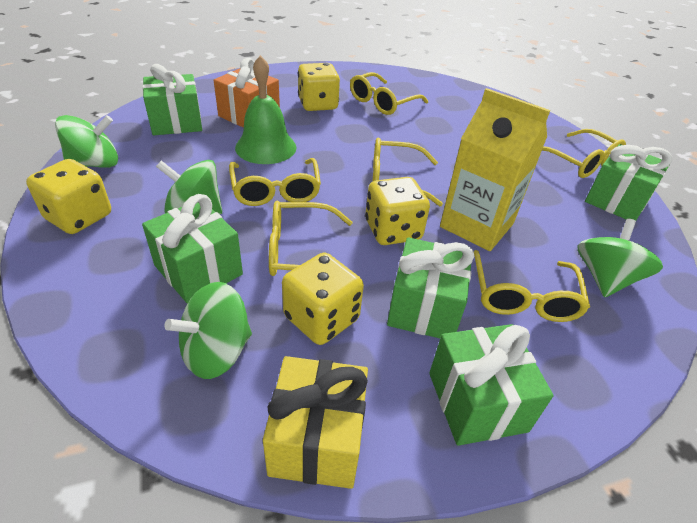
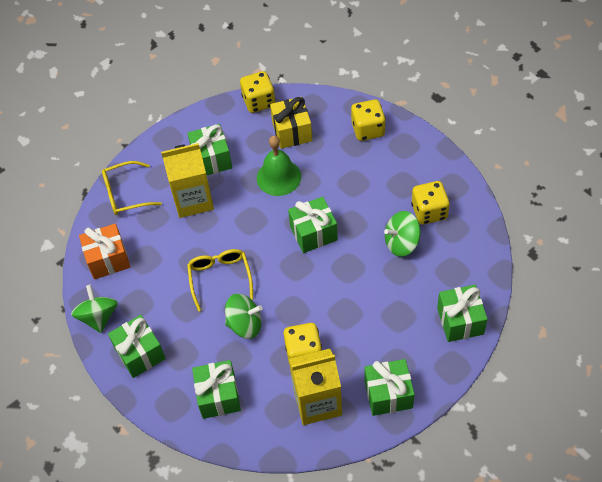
green gift: [142,64,202,135] [142,194,243,303] [387,237,474,338] [429,324,554,446] [585,144,672,220] = 5 -> [108,315,166,378] [187,124,232,175] [192,360,241,419] [288,197,338,253] [364,359,415,416] [437,285,488,342] = 6
green spinning top: [55,115,118,168] [156,160,222,214] [165,282,252,379] [577,219,663,297] = 4 -> [71,284,118,333] [225,294,263,339] [384,211,421,257] = 3
yellow carton: [440,88,550,251] = 1 -> [161,143,214,218] [289,349,342,425] = 2
yellow glasses: [229,158,321,206] [269,201,353,276] [350,72,428,115] [372,138,443,206] [474,250,590,322] [542,129,626,178] = 6 -> [102,161,162,215] [187,249,253,311] = 2

